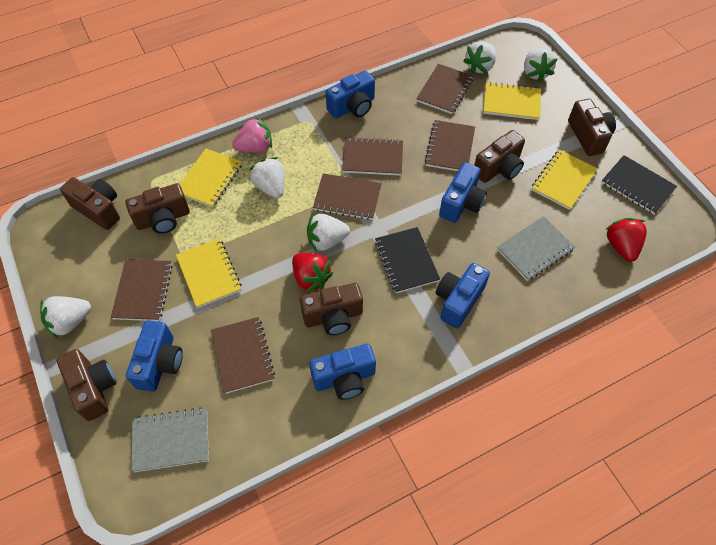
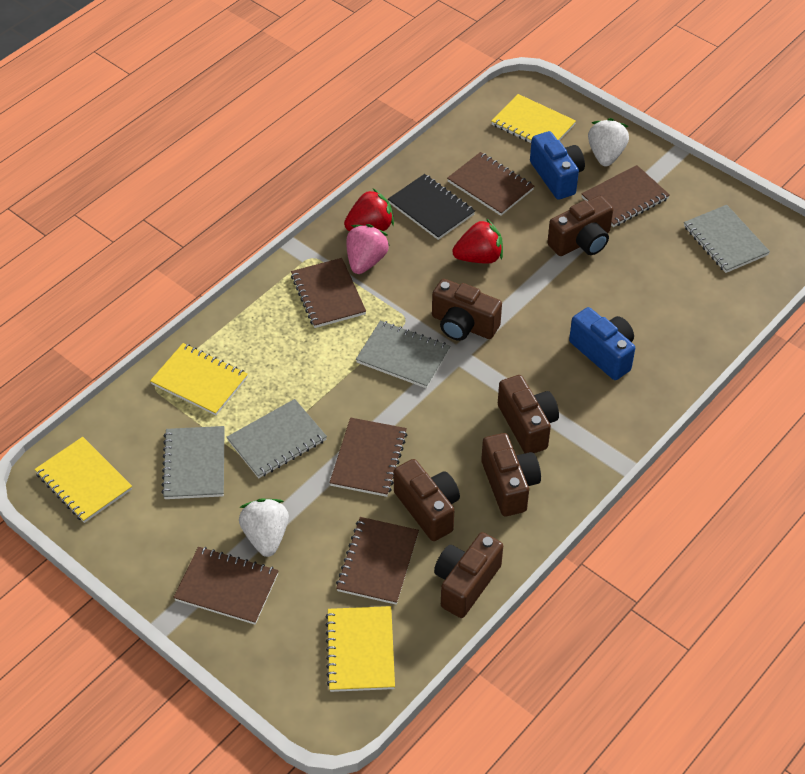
black notebook: [375,227,440,293] [601,155,677,214] = 2 -> [388,174,475,240] = 1
blue camera: [126,320,183,392] [309,344,376,400] [326,71,375,119] [436,263,490,328] [439,162,487,223] = 5 -> [530,131,585,200] [569,307,635,380] = 2
grey notebook: [131,407,209,472] [497,216,575,281] = 2 -> [161,426,225,499] [227,399,327,478] [356,320,450,389] [684,205,770,273] = 4
white strawberry: [40,296,91,338] [249,157,285,198] [307,213,350,251] [463,41,496,74] [524,48,557,82] = 5 -> [239,498,289,557] [588,118,629,166] = 2

